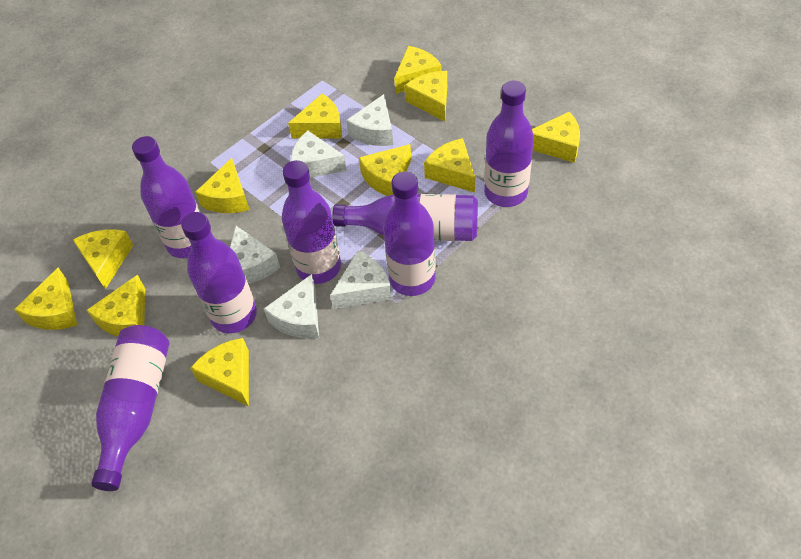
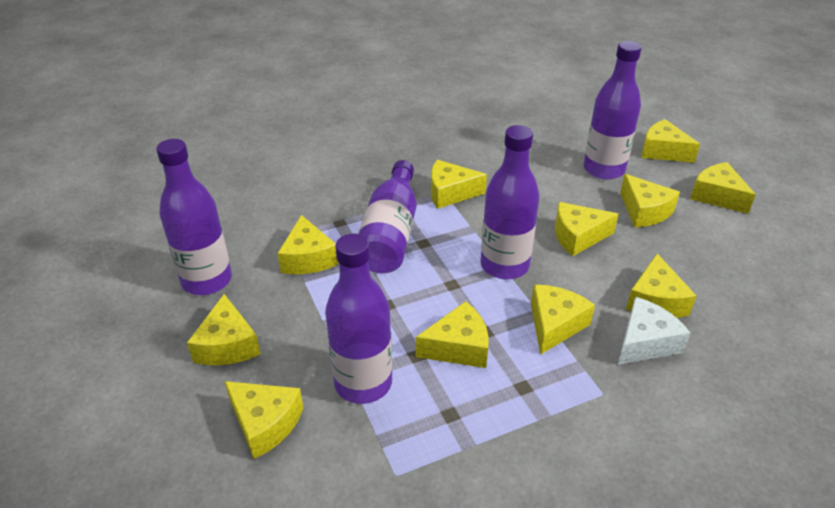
purple bottle: [91,325,169,491] [132,136,200,258] [181,212,257,333] [282,160,341,284] [332,194,478,241] [383,171,436,296] [484,80,534,207] = 7 -> [156,139,232,295] [325,234,392,404] [358,160,416,273] [480,125,539,279] [584,41,642,180] = 5
white cheese: [230,226,280,284] [264,274,319,339] [291,131,347,178] [330,250,392,309] [346,94,393,146] = 5 -> [618,297,690,365] = 1

